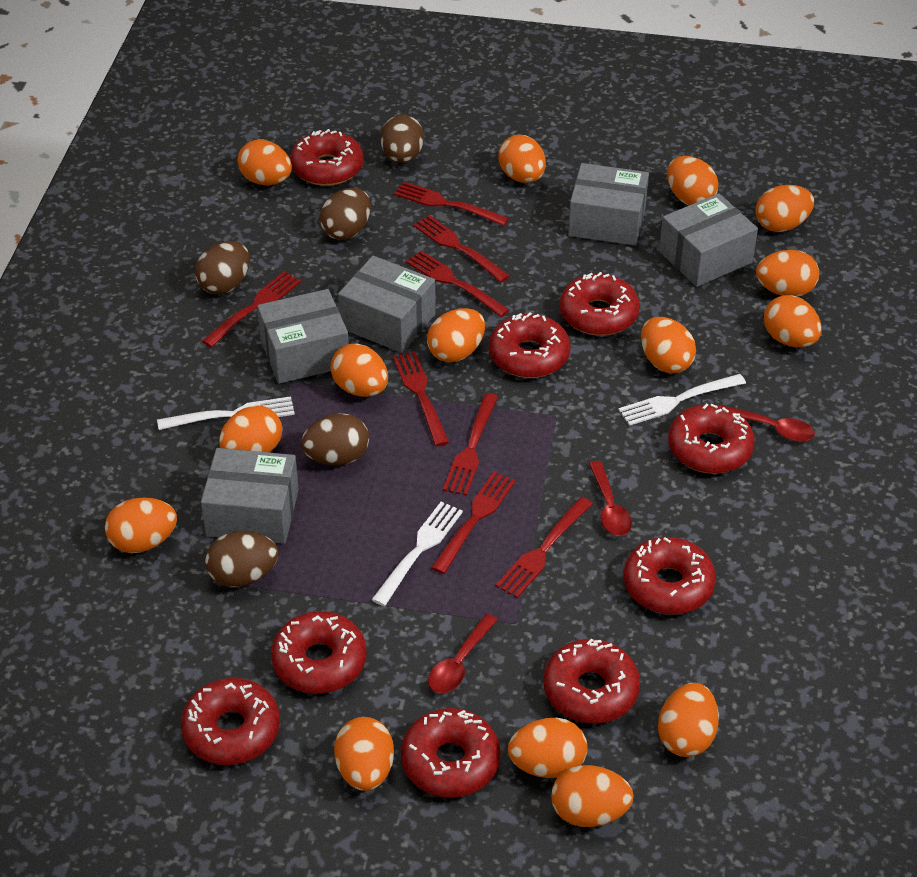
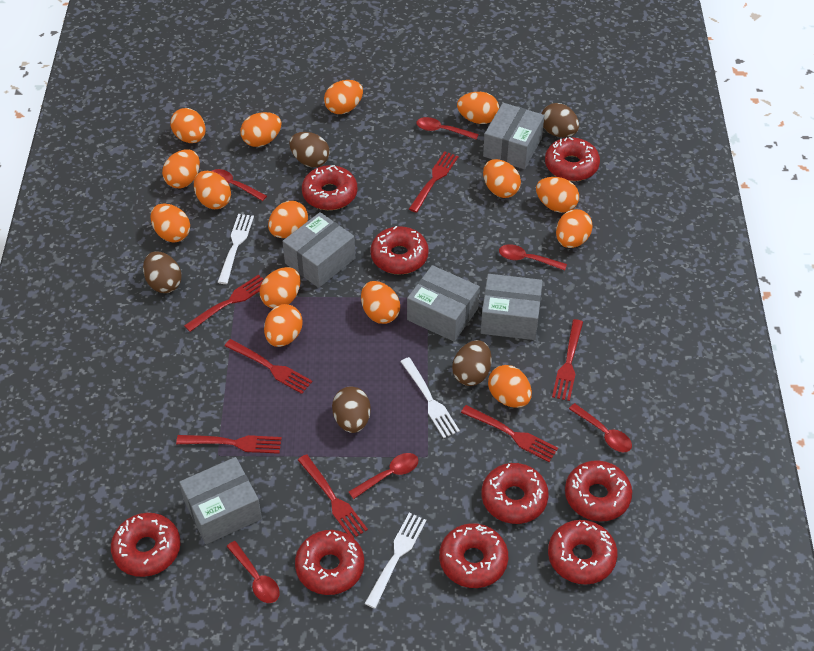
red fork: [202,271,301,347] [393,351,449,446] [394,182,509,226] [406,250,510,317] [413,215,510,282] [431,472,516,574] [443,393,498,496] [496,497,593,598] = 8 -> [176,435,282,454] [184,275,263,332] [225,339,312,394] [298,454,368,538] [409,151,459,213] [461,405,558,462] [552,319,583,401] = 7
red spoon: [428,614,498,693] [589,461,632,536] [719,405,815,442] = 3 -> [212,169,267,201] [226,541,280,603] [349,453,418,499] [416,117,479,140] [499,244,567,270] [569,403,632,453] = 6

